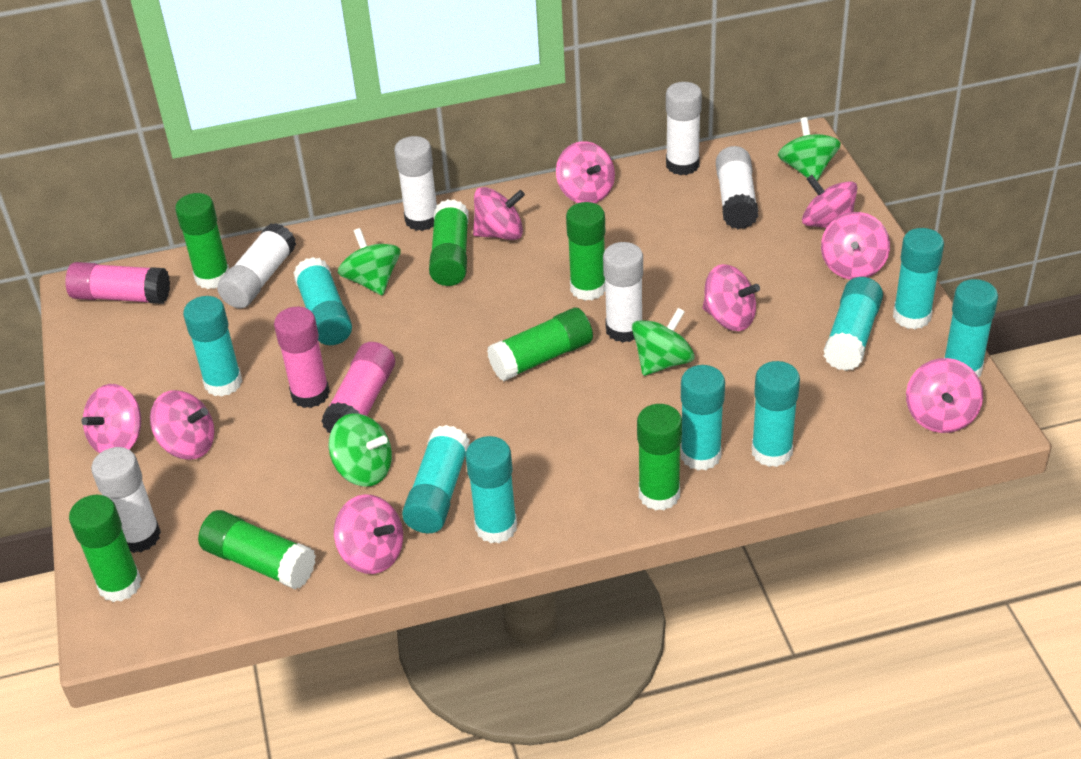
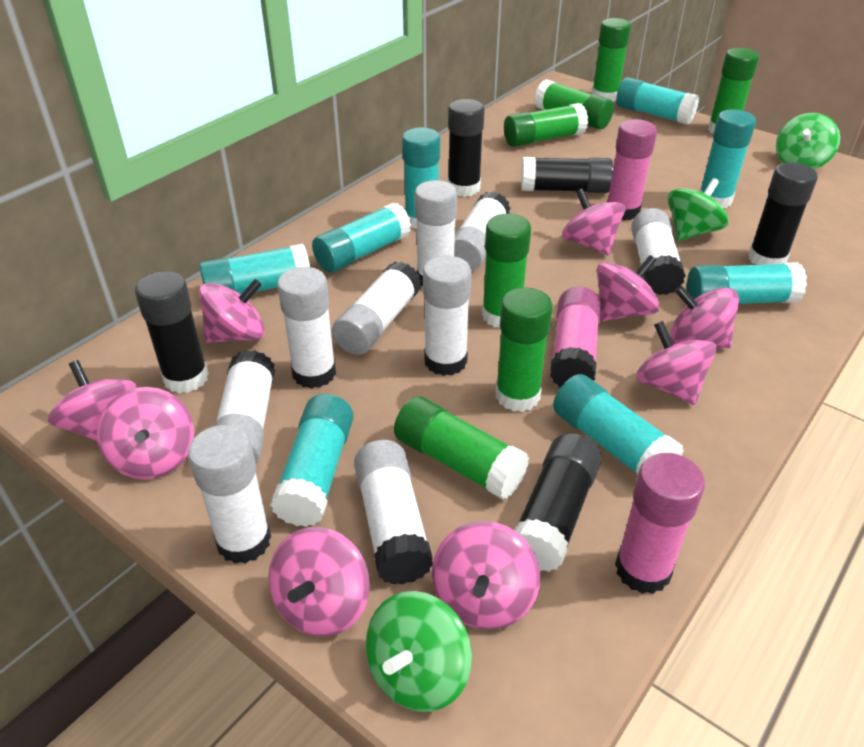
black glue stick: none = 0 -> [135,271,209,393] [448,99,485,197] [514,433,602,572] [521,157,614,193] [748,162,818,265] = 5
green spinning top: [329,413,392,487] [338,228,400,296] [632,308,695,376] [778,117,841,181] = 4 -> [366,591,472,712] [667,178,729,241] [776,113,840,169] = 3
turquoise glue stick: [183,296,242,397] [293,257,352,345] [402,425,470,533] [466,436,517,543] [680,365,725,470] [752,361,800,467] [823,277,883,371] [893,228,944,329] [944,279,998,377] = 9 -> [199,244,310,294] [270,394,354,527] [312,203,411,273] [402,127,440,229] [553,374,684,476] [616,77,699,125] [687,262,807,304] [700,109,756,208] = 8
white glue stick: [91,447,161,553] [217,223,296,309] [394,136,437,231] [603,242,643,343] [666,82,702,175] [716,146,758,229] = 6 -> [188,425,271,564] [214,350,275,464] [277,267,336,389] [332,261,422,355] [354,440,433,585] [415,180,457,286] [423,255,472,376] [454,191,511,271] [631,208,686,295] = 9

